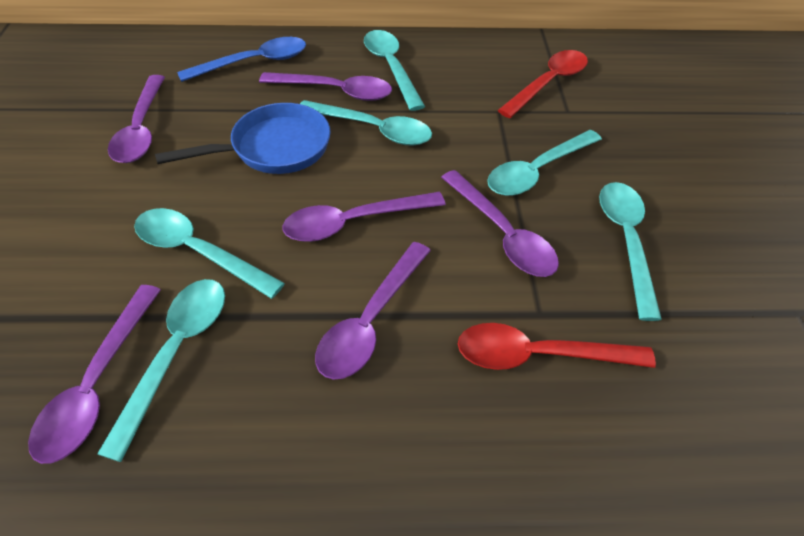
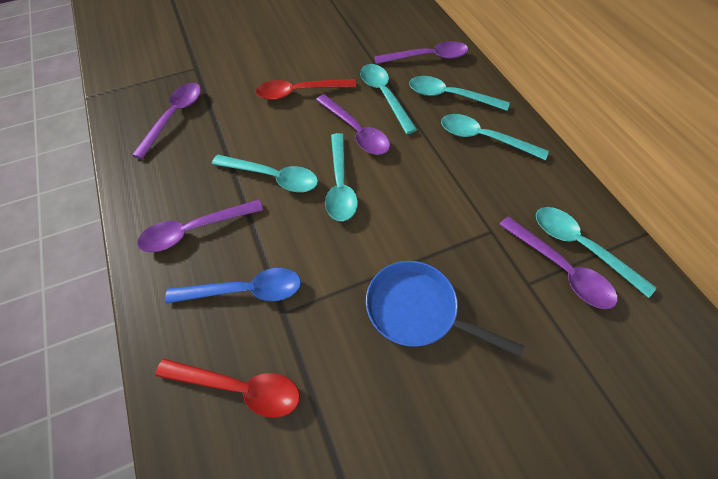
purple spoon: [28,285,161,464] [108,75,165,163] [259,72,392,101] [283,192,446,242] [315,242,431,380] [441,170,559,277] = 6 -> [132,83,201,159] [137,200,263,252] [316,94,390,155] [374,41,468,64] [499,216,618,309] = 5

